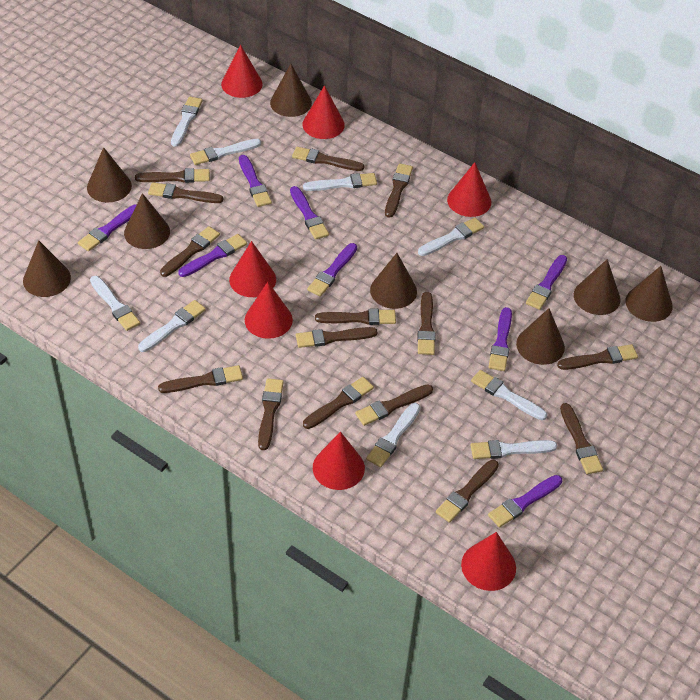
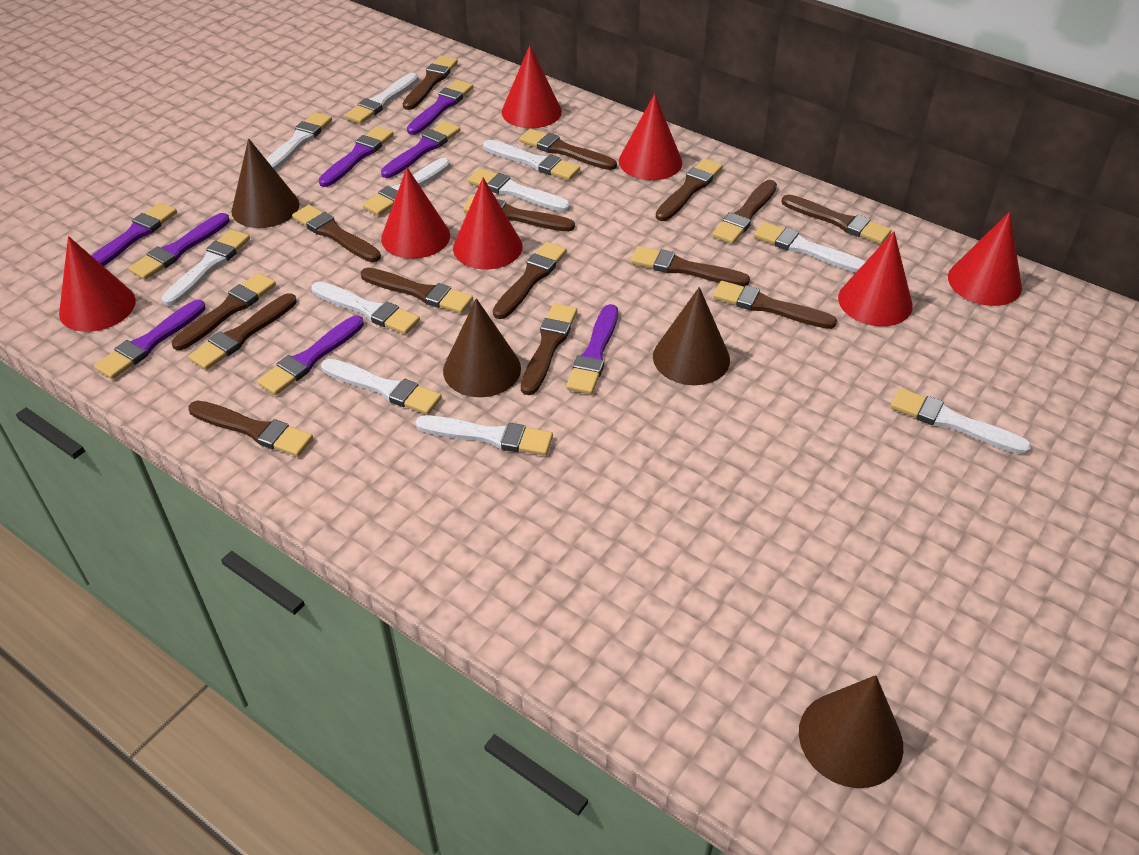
brown cone: [23,240,71,297] [87,147,132,203] [124,193,170,249] [270,64,312,117] [370,253,417,309] [516,308,565,365] [574,259,621,315] [625,266,673,322] = 8 -> [231,138,299,228] [443,298,521,397] [653,287,730,385] [799,675,903,788] = 4
white brush: [90,276,140,331] [138,300,206,352] [171,97,203,147] [190,139,261,165] [303,173,377,191] [366,403,420,467] [418,218,484,256] [470,440,557,459] [471,370,547,420] = 9 -> [162,229,250,306] [266,112,332,170] [311,281,420,334] [321,359,442,415] [345,73,418,124] [363,158,450,216] [415,415,553,456] [468,168,570,212] [483,140,580,180] [754,222,865,272] [890,388,1032,455] = 11

